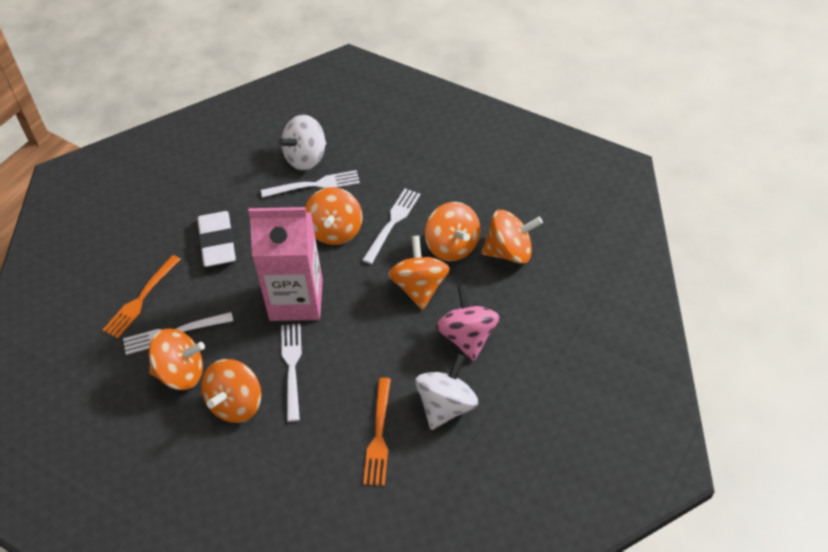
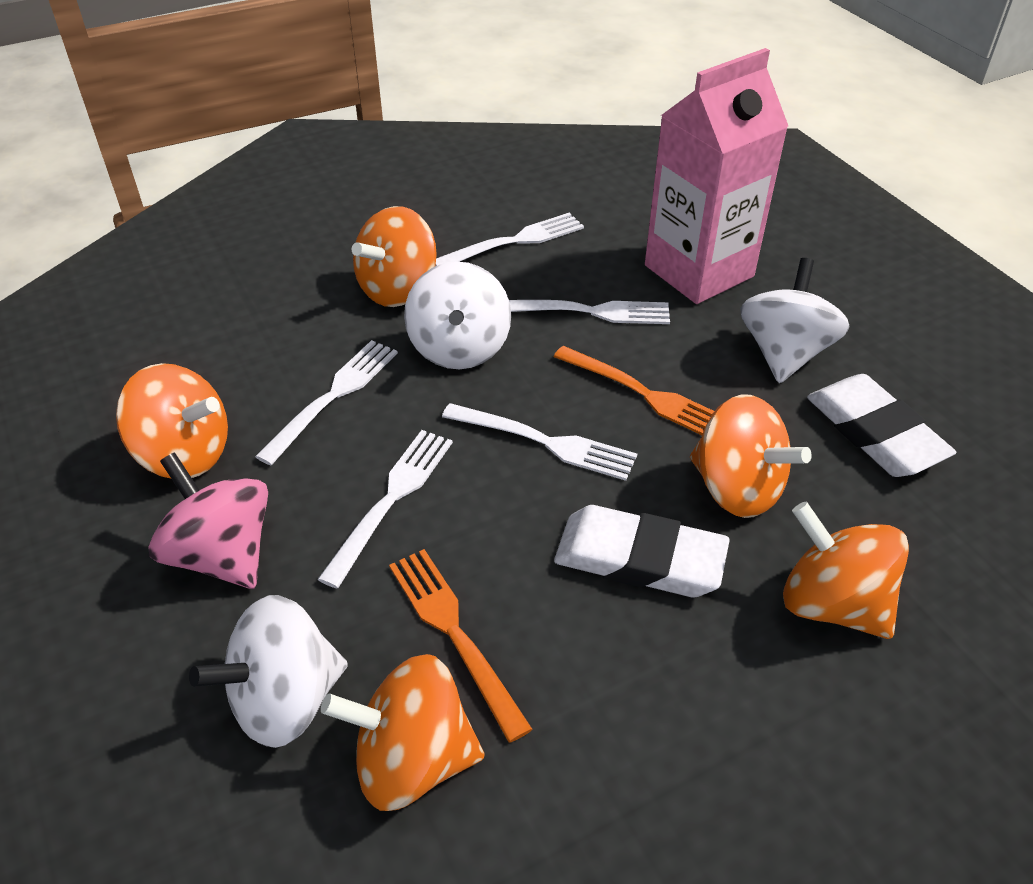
orange spinning top: [149,328,205,390] [201,359,261,423] [305,187,363,245] [388,236,450,310] [425,202,480,261] [481,210,543,264] = 6 -> [116,363,228,479] [321,654,484,811] [352,206,437,307] [690,394,812,518] [783,502,909,639] = 5
white eraser: [197,211,236,267] = 1 -> [554,505,730,597] [807,374,956,477] = 2
white fork: [123,312,233,355] [261,170,360,198] [281,324,302,422] [362,189,420,264] = 4 -> [255,340,398,465] [318,430,453,588] [436,213,584,266] [442,403,637,481] [509,300,670,324] = 5
white spinning top: [278,115,326,170] [415,354,478,430] = 2 -> [189,595,348,748] [404,262,511,369] [740,258,849,383] = 3

